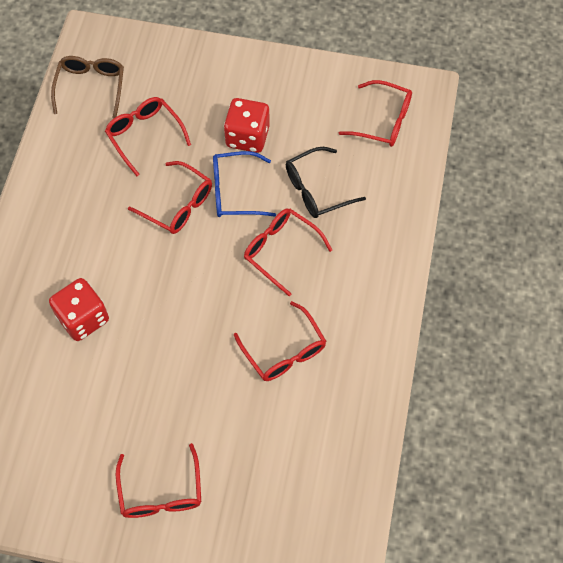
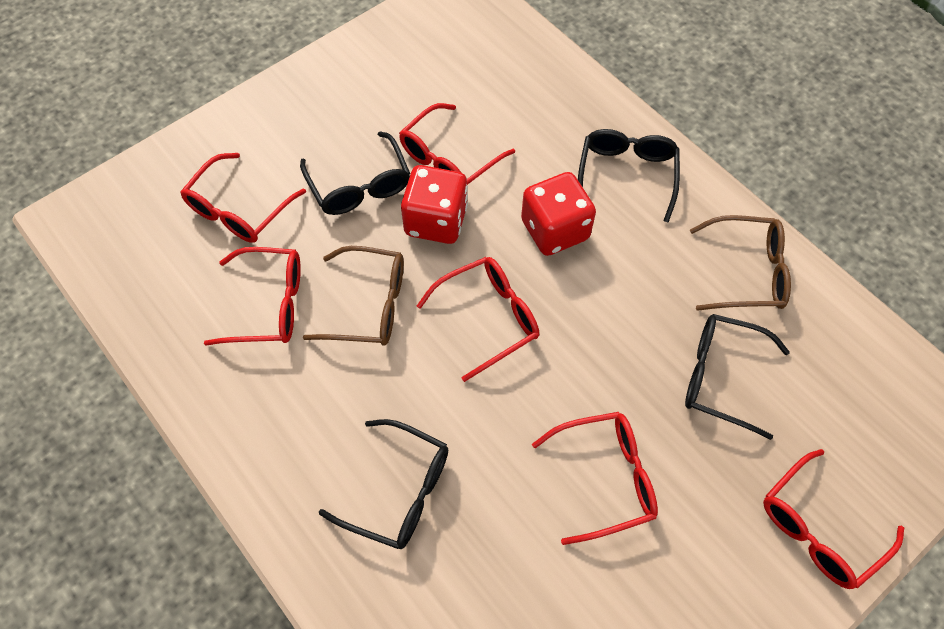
black glasses: [286,147,366,218] = 1 -> [300,131,410,215] [319,419,448,549] [578,129,680,223] [685,314,790,440] = 4
blue glasses: [213,151,276,217] = 1 -> none = 0
brown glasses: [51,56,124,118] = 1 -> [303,246,404,346] [690,215,791,311] = 2

